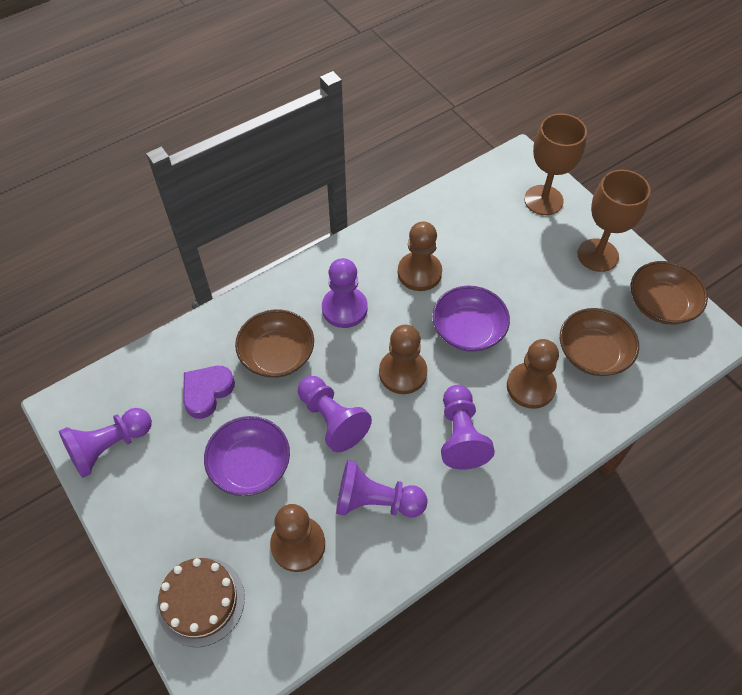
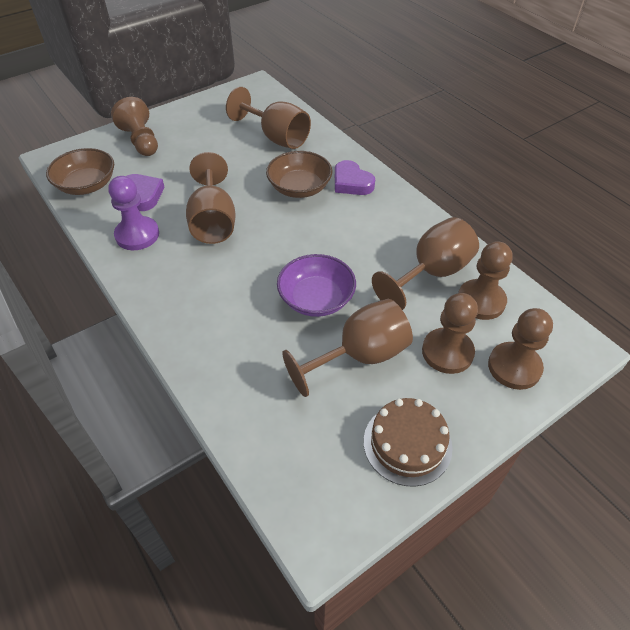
brown bowl: [235,309,314,378] [560,308,639,376] [631,261,708,325] = 3 -> [46,148,114,195] [266,151,332,198] = 2
brown goblet: [524,113,587,215] [577,170,651,272] = 2 -> [186,152,236,244] [226,87,311,149] [282,299,413,397] [372,217,479,310] = 4
purple bowl: [204,416,290,496] [433,286,510,352] = 2 -> [277,254,356,317] = 1
purple heart: [183,366,235,419] = 1 -> [127,174,165,211] [335,160,375,195] = 2
purple pawn: [59,408,152,478] [298,376,372,452] [322,258,368,328] [336,460,428,518] [441,385,495,470] = 5 -> [108,176,159,250] = 1

